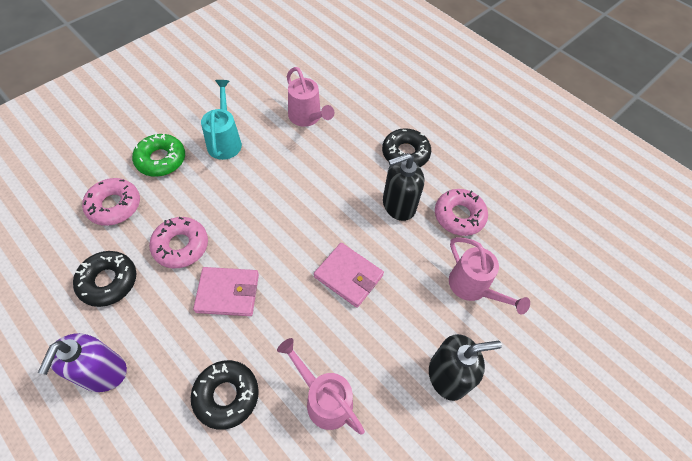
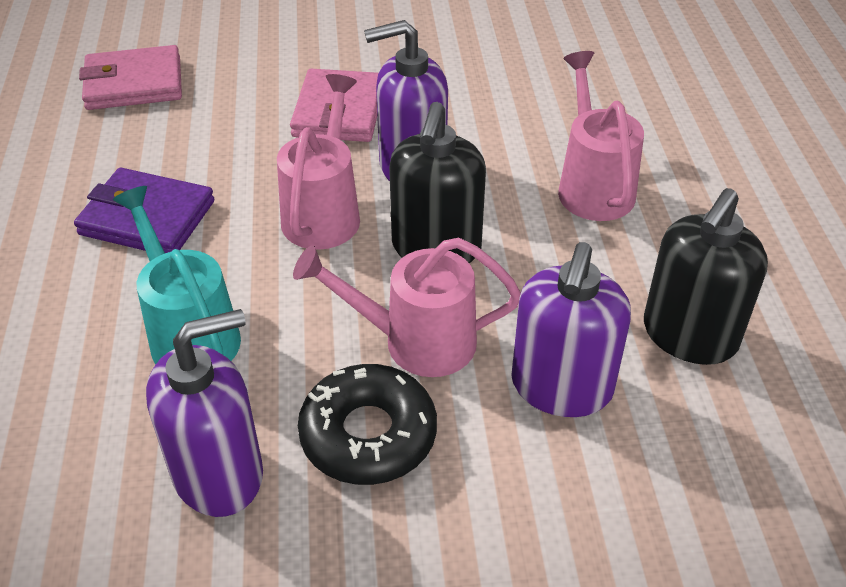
black donut: [73,251,136,307] [191,360,259,430] [382,128,431,167] = 3 -> [298,364,437,485] = 1
green donut: [132,133,185,177] = 1 -> none = 0
pink donut: [82,178,140,226] [149,217,208,268] [435,189,488,236] = 3 -> none = 0
purple soap dispenser: [38,333,127,392] = 1 -> [146,309,263,517] [364,20,448,181] [511,242,631,417] = 3
purple wallet: none = 0 -> [74,168,214,253] = 1

